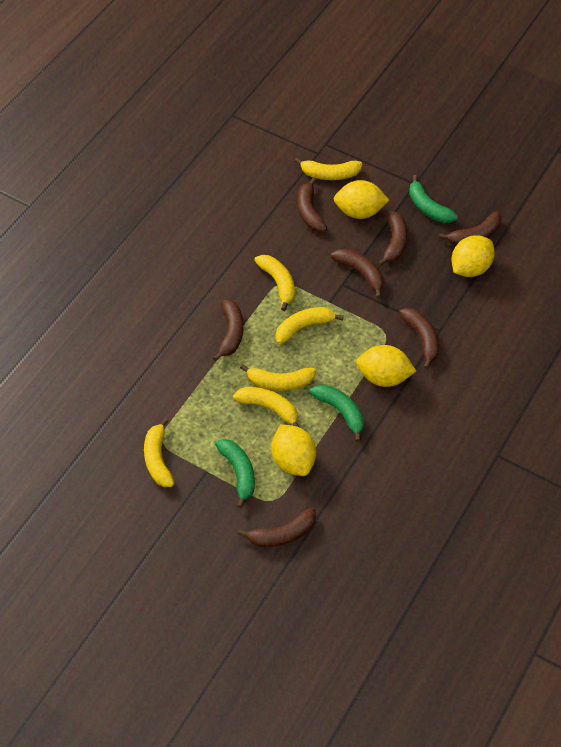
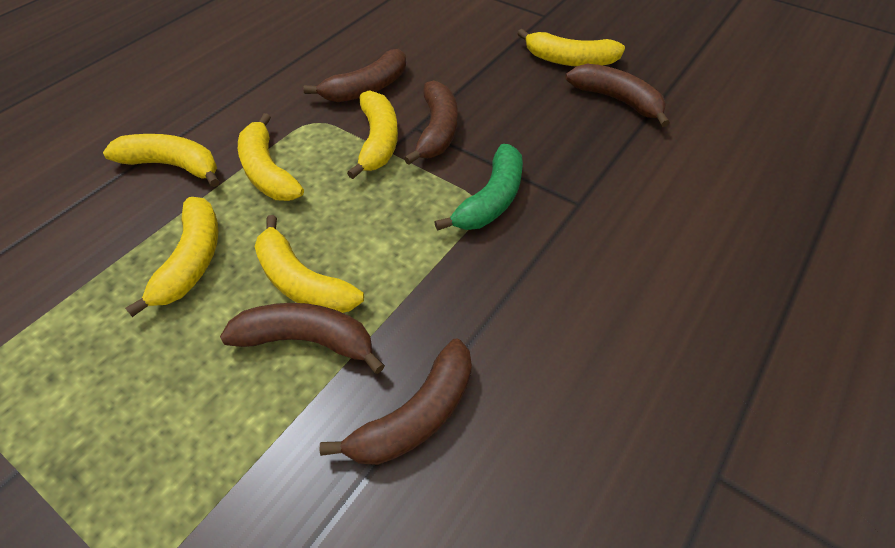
brown banana: [213,300,243,361] [238,507,316,547] [298,177,327,232] [331,249,383,298] [377,211,408,266] [399,308,439,369] [439,212,502,245] = 7 -> [220,303,385,374] [303,49,406,102] [320,339,472,465] [404,80,458,165] [565,64,670,127] = 5
green banana: [215,439,255,508] [310,384,364,442] [409,175,458,223] = 3 -> [434,144,523,231] = 1
yellow lemon: [271,424,316,476] [334,180,389,219] [356,345,416,387] [451,235,495,277] = 4 -> none = 0

